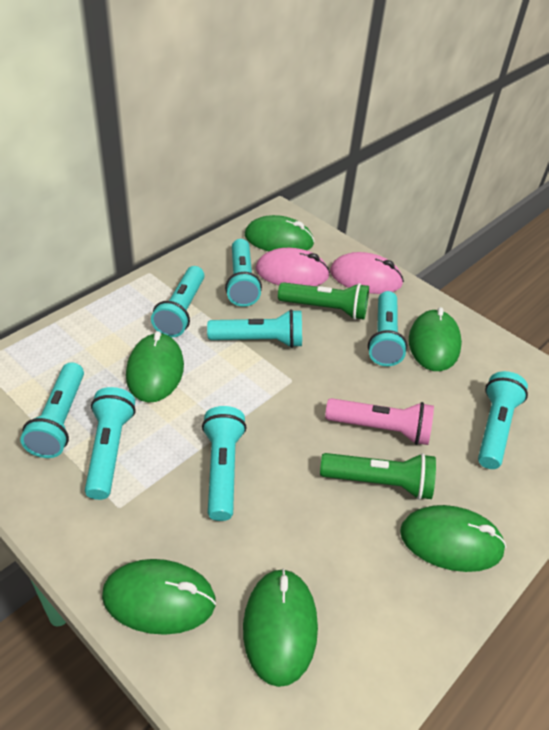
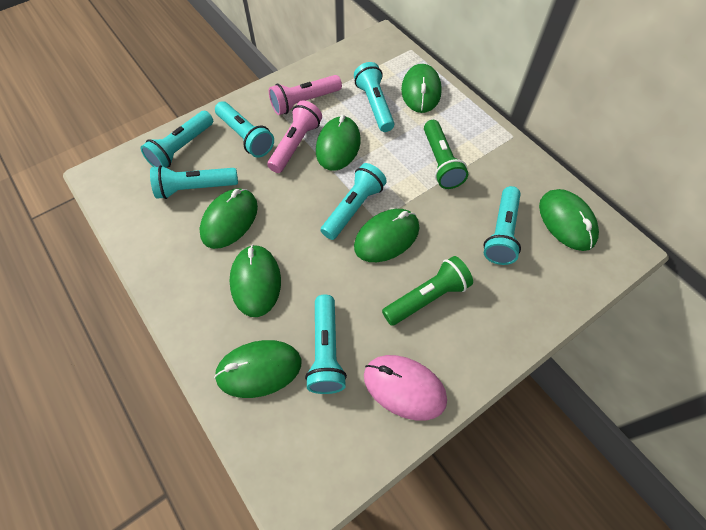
green mouse: [102,559,216,635] [126,331,184,403] [243,569,318,687] [245,215,315,251] [400,505,506,572] [409,307,462,371] = 6 -> [200,188,258,249] [214,340,301,398] [230,245,281,317] [316,115,361,171] [354,209,419,262] [401,64,442,113] [539,189,599,251] = 7
pink flashlight: [325,398,434,445] = 1 -> [267,100,322,173] [269,75,342,115] = 2
pink mouse: [256,248,330,286] [330,252,404,294] = 2 -> [364,355,447,421] = 1
turquoise flashlight: [20,362,84,458] [85,387,136,500] [151,266,205,337] [202,406,246,521] [207,309,302,348] [225,239,262,307] [368,291,407,366] [478,371,528,469] = 8 -> [140,111,213,168] [150,165,238,199] [215,101,274,158] [305,294,347,394] [321,163,387,240] [354,62,394,132] [484,186,521,265] = 7

